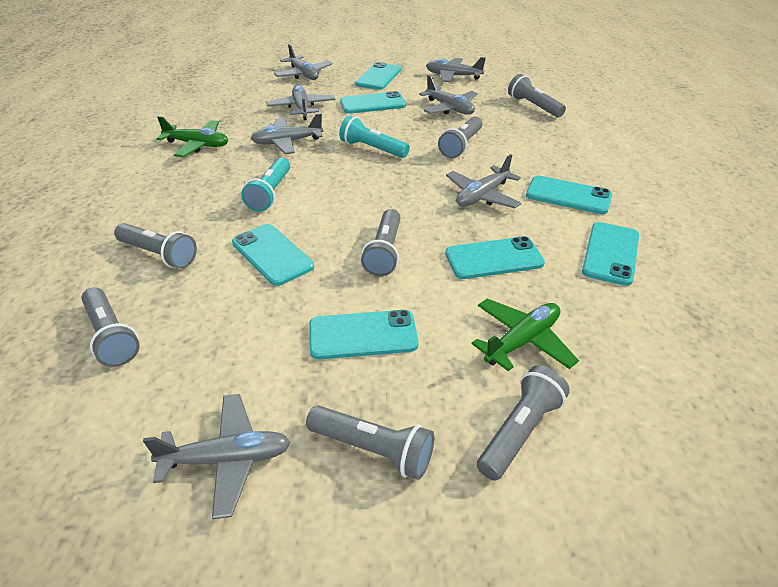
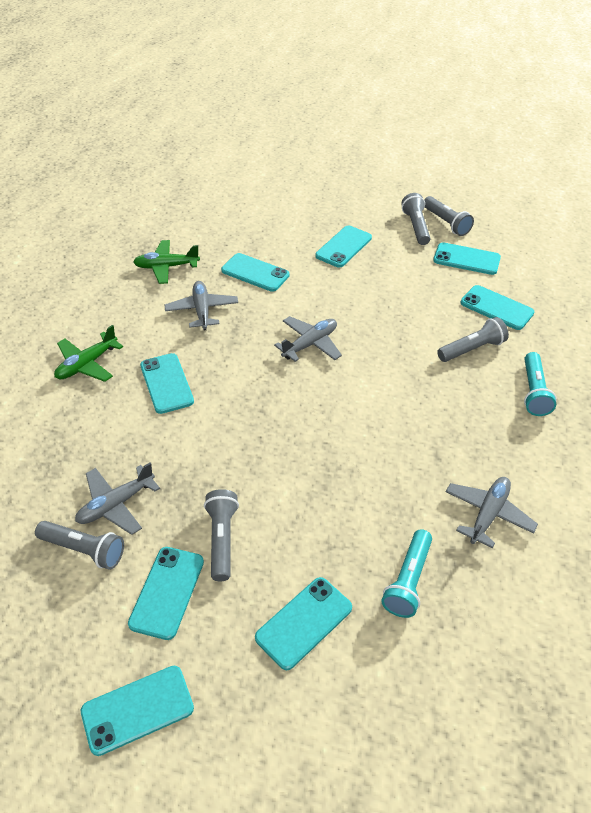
grey flashlight: [82,287,140,367] [114,223,197,269] [306,405,434,480] [361,209,400,276] [438,116,483,158] [477,365,570,480] [508,74,566,117] = 7 -> [35,521,124,569] [204,489,239,581] [401,193,430,245] [424,196,474,236] [437,317,509,362] = 5
grey plane: [143,394,291,519] [251,113,323,154] [266,85,335,120] [274,44,333,80] [419,75,478,115] [426,57,486,82] [446,154,521,208] = 7 -> [75,462,160,535] [165,281,238,330] [274,316,342,362] [446,477,538,548] = 4
turquoise phone: [232,224,314,286] [309,310,418,359] [340,91,406,114] [355,62,401,90] [445,236,545,279] [526,175,612,214] [582,222,639,286] = 7 -> [81,666,194,756] [128,547,204,640] [140,353,194,414] [221,253,290,292] [255,577,352,670] [315,226,372,267] [433,242,501,275] [460,285,534,330] = 8

